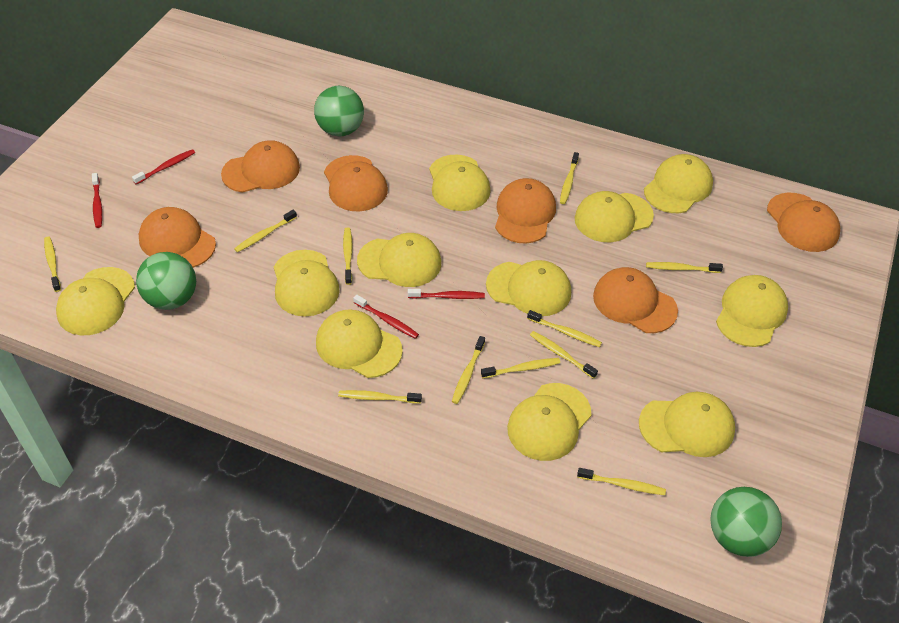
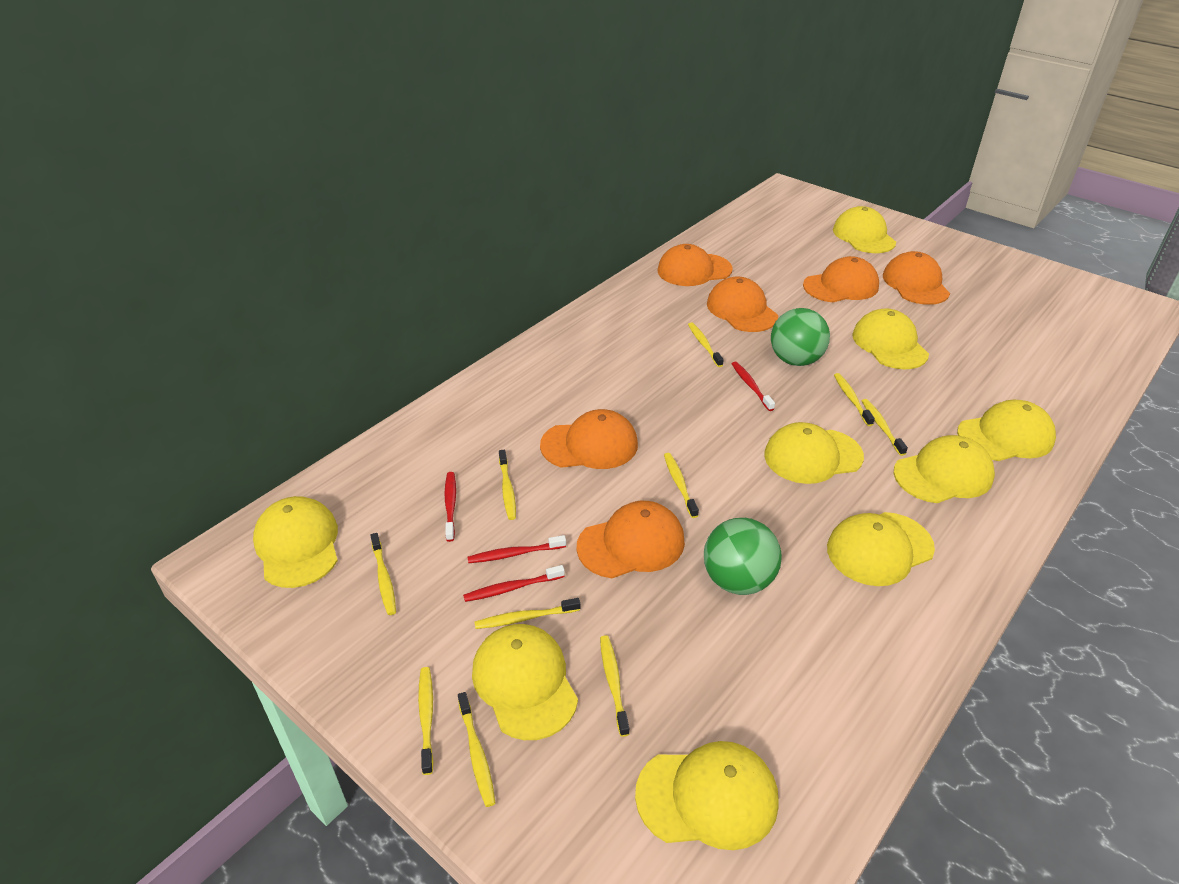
green ball: [136,252,196,310] [314,86,364,136] [710,487,782,557] = 3 -> [704,518,782,595] [771,308,830,366] = 2
yellow cap: [56,267,135,335] [274,250,340,316] [316,309,403,378] [357,233,441,287] [429,155,491,211] [486,260,571,316] [507,383,591,461] [575,191,654,242] [639,392,735,457] [644,154,713,213] [716,275,788,347] = 11 -> [253,496,338,588] [472,624,578,740] [635,741,779,850] [764,422,864,484] [827,512,935,586] [833,206,896,253] [852,308,929,369] [894,435,995,503] [957,400,1056,461] = 9
yellow toothbrush: [44,237,61,292] [234,210,297,252] [338,390,422,403] [343,227,352,285] [452,336,485,404] [481,358,560,378] [527,310,602,347] [530,331,598,379] [560,152,579,204] [577,468,666,495] [646,262,723,273] = 11 -> [370,533,396,615] [418,667,433,775] [458,692,496,807] [475,598,580,629] [499,450,516,520] [600,635,630,737] [664,453,699,518] [688,322,724,367] [834,373,875,426] [862,399,908,456] = 10

